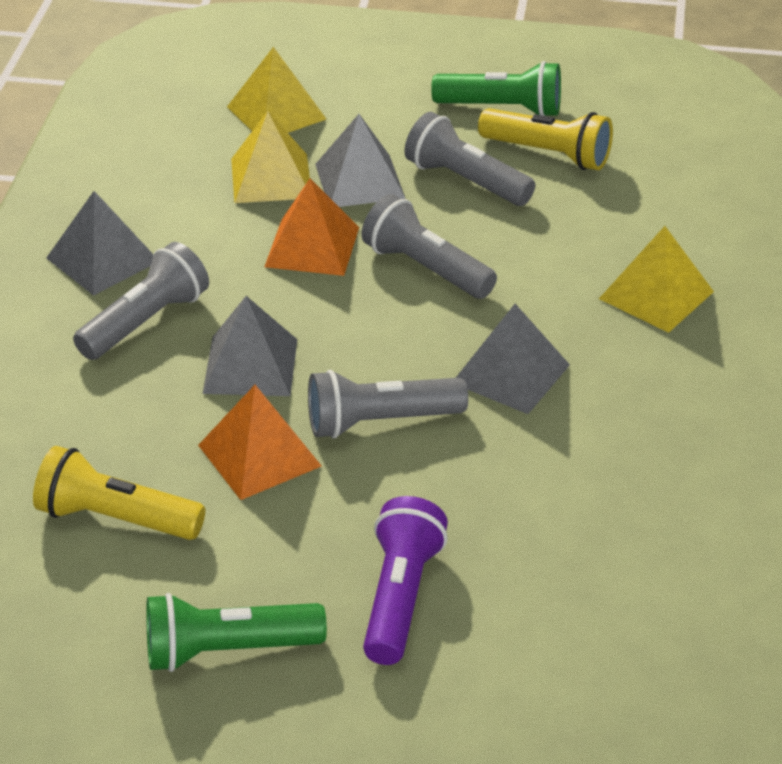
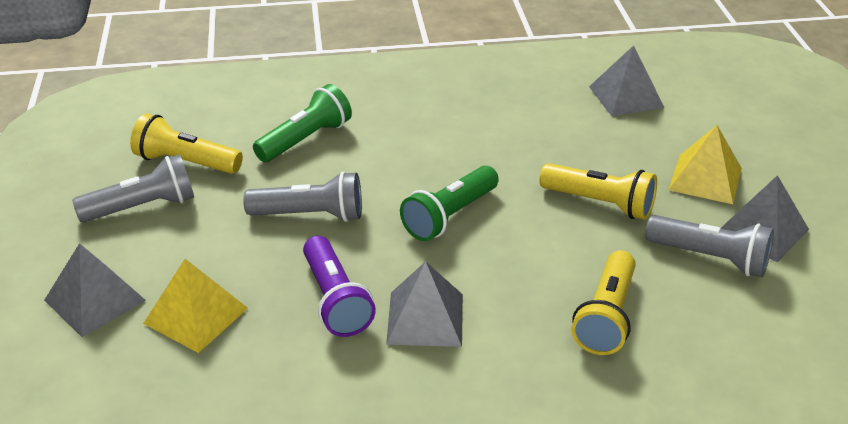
grey flashlight: [73,242,209,360] [308,370,468,439] [362,194,497,299] [404,112,535,206] = 4 -> [72,154,194,222] [243,171,362,222] [645,215,774,277] = 3
orange pyramid: [198,385,322,500] [264,179,359,276] = 2 -> none = 0
yellow flashlight: [33,446,205,540] [478,108,613,170] = 2 -> [130,113,243,174] [539,163,657,220] [572,250,636,355] = 3
yellow pyramid: [227,47,326,133] [231,111,310,203] [599,226,714,333] = 3 -> [143,259,248,353] [669,125,742,204] = 2

